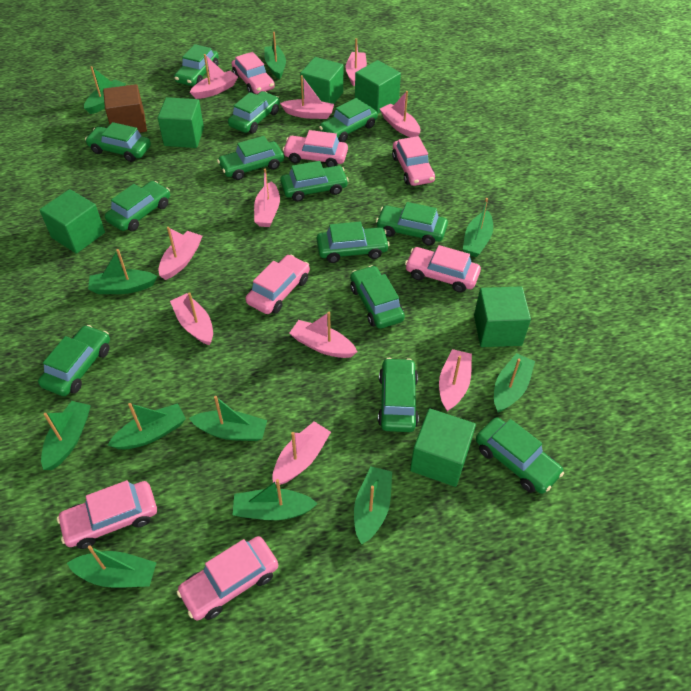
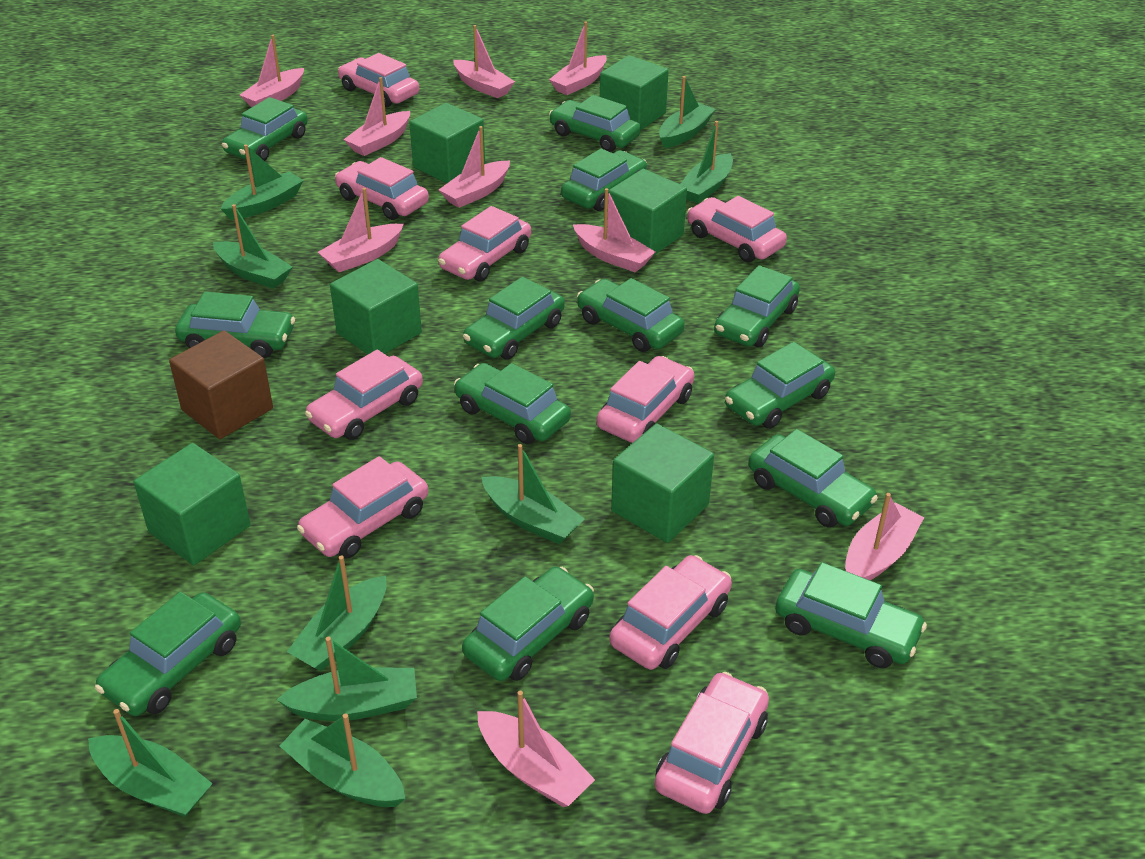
green boat: [41,401,91,470] [67,545,157,588] [84,66,126,114] [88,249,157,294] [108,403,186,449] [189,396,267,441] [233,479,318,520] [264,32,286,79] [354,467,392,545] [463,198,493,257] [494,353,535,412] = 11 -> [88,709,213,817] [213,204,292,289] [220,145,304,220] [276,637,417,721] [280,714,406,807] [287,555,387,671] [481,444,585,544] [659,76,716,148] [681,121,733,204] = 9
pink boat: [158,227,202,280] [170,292,213,345] [190,54,238,99] [254,169,280,227] [272,421,331,485] [280,75,334,119] [289,312,357,358] [346,38,367,86] [380,91,420,137] [439,349,472,411] = 10 -> [240,35,304,107] [318,188,404,272] [343,77,410,156] [439,126,510,208] [454,25,515,98] [477,691,595,807] [549,21,607,95] [573,188,655,272] [845,493,924,580] = 9
pink car: [57,480,157,549] [177,536,278,621] [232,52,275,94] [246,255,310,314] [283,130,348,167] [392,136,435,186] [405,245,481,293] = 7 -> [297,456,428,558] [305,349,423,440] [335,157,429,220] [338,53,419,107] [438,206,531,282] [596,356,695,443] [609,555,732,670] [655,672,769,814] [687,196,787,262] = 9

